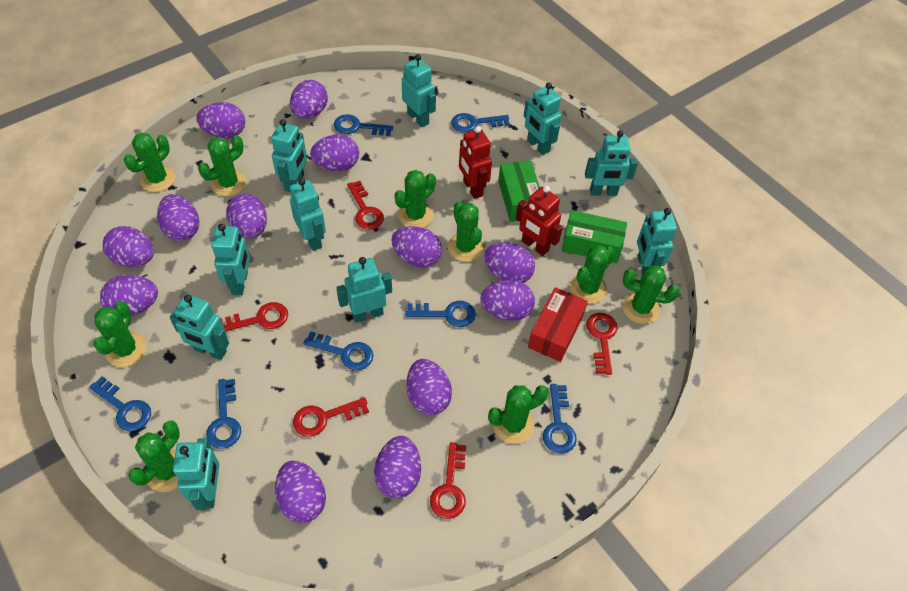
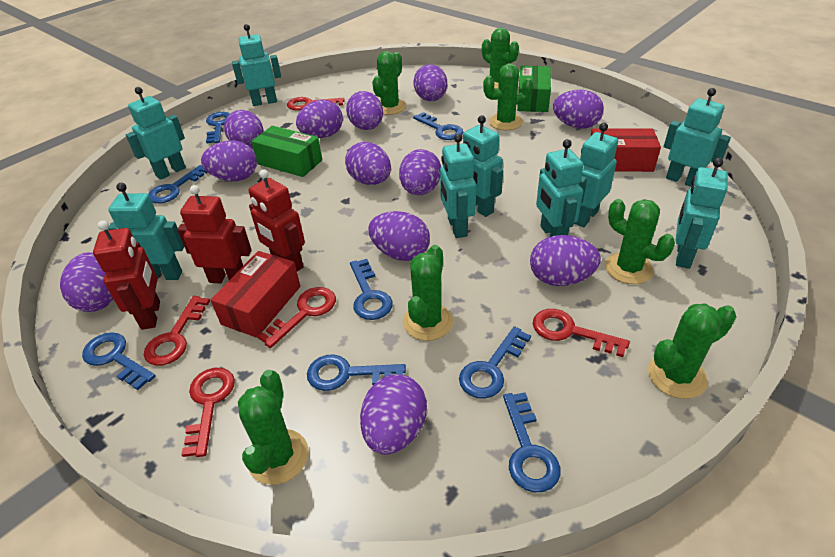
blue key: [89,376,151,431] [206,379,241,449] [303,331,374,370] [334,114,393,136] [406,301,476,327] [451,113,510,133] [543,384,577,454] = 7 -> [82,332,156,390] [148,165,208,204] [206,112,231,143] [307,355,406,391] [350,259,393,320] [413,112,463,140] [459,326,531,399] [503,392,561,492] = 8
green cactus: [94,301,147,367] [124,133,175,192] [128,421,180,492] [198,135,246,196] [394,170,436,228] [448,201,484,262] [488,385,549,444] [570,245,615,304] [622,265,680,324] = 9 -> [238,370,309,485] [372,51,406,115] [403,245,453,341] [482,28,519,89] [483,64,533,130] [605,199,675,284] [648,304,736,399] = 7
purple egg: [100,275,158,316] [103,226,154,267] [157,194,199,241] [196,102,245,138] [226,194,267,238] [275,461,326,523] [290,80,328,119] [310,135,359,171] [374,436,421,499] [391,226,442,268] [407,359,452,415] [480,280,535,321] [484,242,535,283] = 13 -> [60,252,113,312] [201,141,257,181] [224,110,264,149] [296,100,343,138] [345,142,391,185] [346,91,383,130] [360,375,427,455] [368,211,430,261] [399,149,441,195] [413,64,447,101] [530,235,601,286] [553,90,604,129] = 12
red box: [528,287,588,362] = 1 -> [211,251,300,338] [591,129,661,172] = 2
red robot: [459,126,492,199] [516,186,563,256] = 2 -> [93,220,160,330] [177,185,252,283] [249,169,305,272] = 3
turquoise robot: [170,294,229,360] [173,438,219,510] [211,224,250,295] [271,119,307,192] [290,178,326,251] [336,257,392,323] [402,54,436,127] [524,83,561,155] [585,130,638,196] [637,208,677,274] = 10 -> [108,183,184,280] [126,87,186,180] [232,24,281,106] [440,134,476,238] [463,115,503,217] [536,139,583,237] [574,123,618,227] [664,88,731,187] [676,158,728,269] = 9

